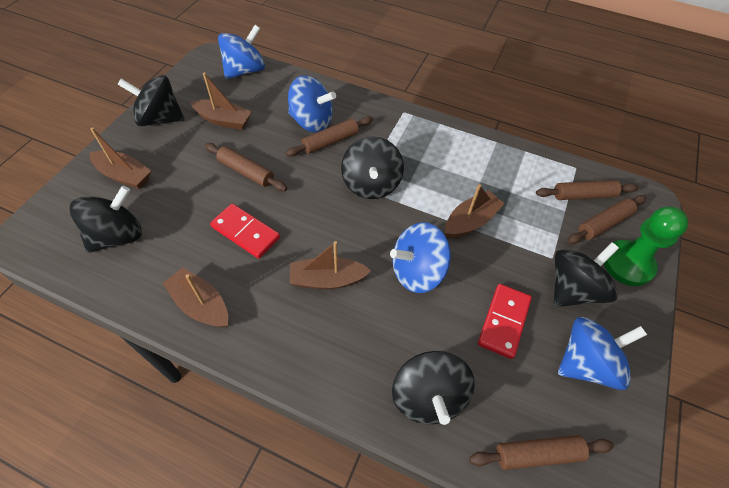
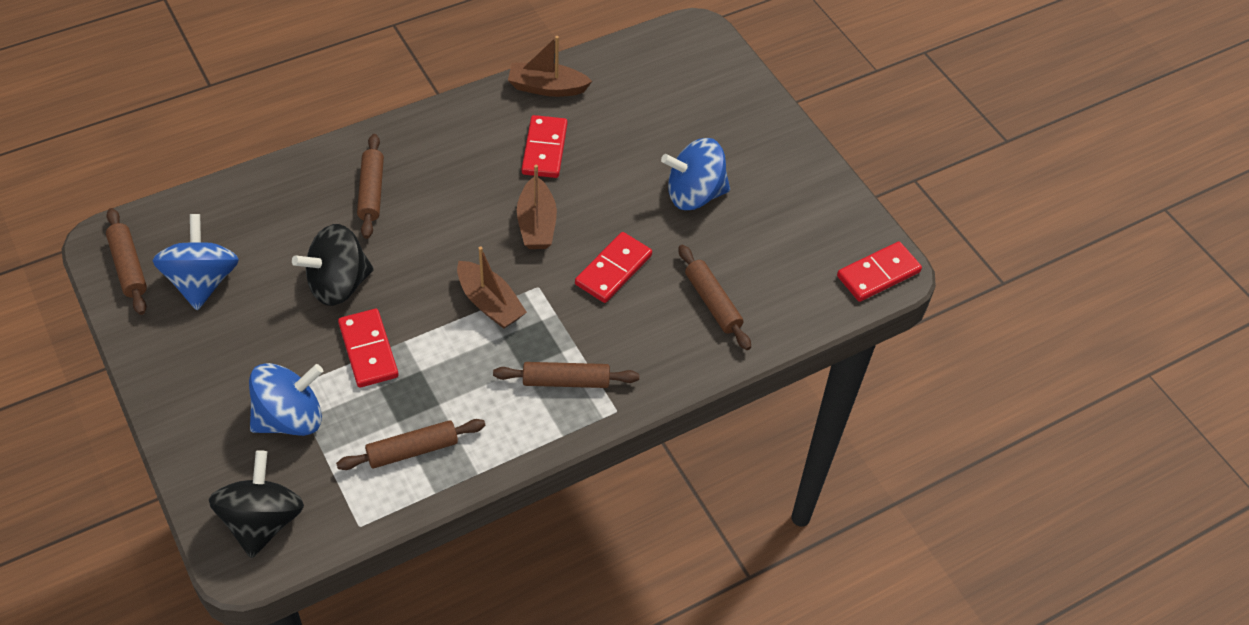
black spinning top: [70,186,142,253] [118,75,185,126] [341,136,404,199] [392,351,475,425] [554,242,619,307] = 5 -> [209,450,304,558] [292,224,374,306] = 2
blue spinning top: [218,25,265,79] [288,75,336,132] [390,222,451,293] [558,317,647,390] = 4 -> [152,214,239,310] [249,363,323,436] [661,138,730,210] = 3
brown boat: [90,127,151,189] [162,267,228,327] [190,72,252,130] [289,241,371,289] [445,184,505,238] = 5 -> [457,247,527,329] [508,36,592,97] [517,165,557,249] = 3
green pawn: [604,207,688,286] = 1 -> none = 0
red domino: [210,204,280,259] [478,284,532,359] = 2 -> [338,309,399,388] [522,115,568,178] [575,232,652,303] [837,242,922,302] = 4

